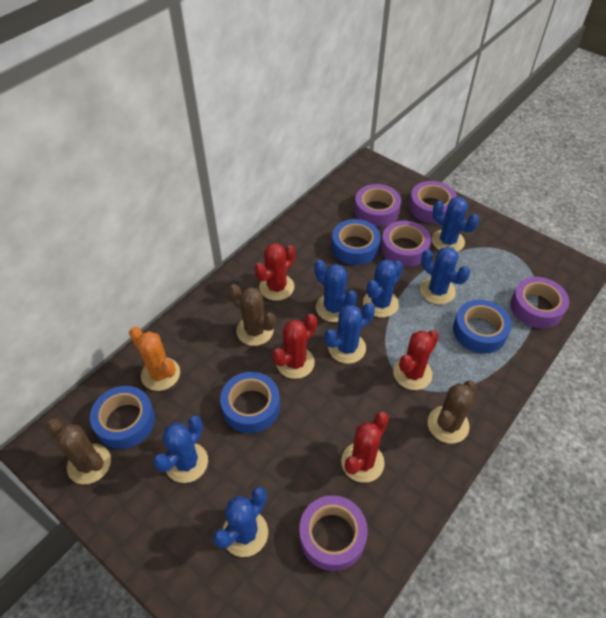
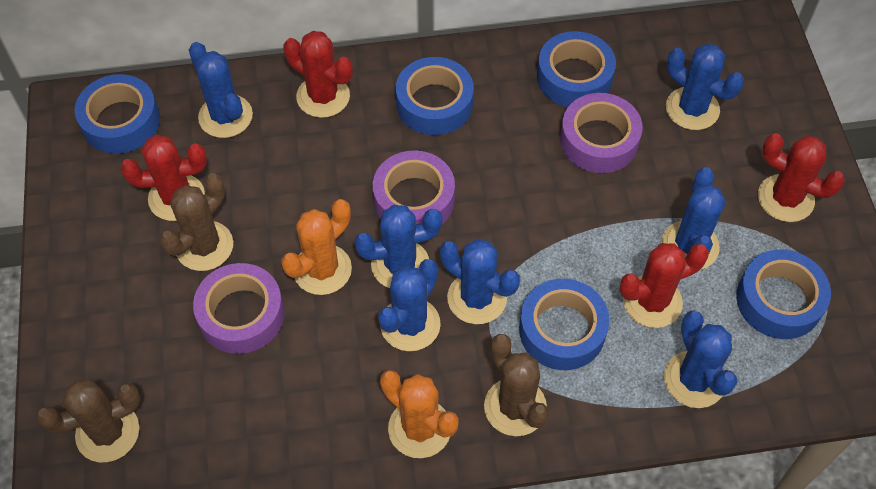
blue tape: [90,386,155,449] [220,372,280,433] [332,219,380,265] [453,300,512,354] = 4 -> [75,74,160,154] [396,57,474,135] [519,279,609,370] [537,31,616,107] [736,249,831,339] = 5
orange cactus: [129,327,180,391] = 1 -> [281,199,352,295] [380,370,459,458] = 2
purple tape: [299,495,368,571] [354,184,401,227] [381,221,431,267] [409,181,457,223] [510,277,569,328] = 5 -> [193,263,285,354] [373,151,455,224] [560,93,643,173] = 3

